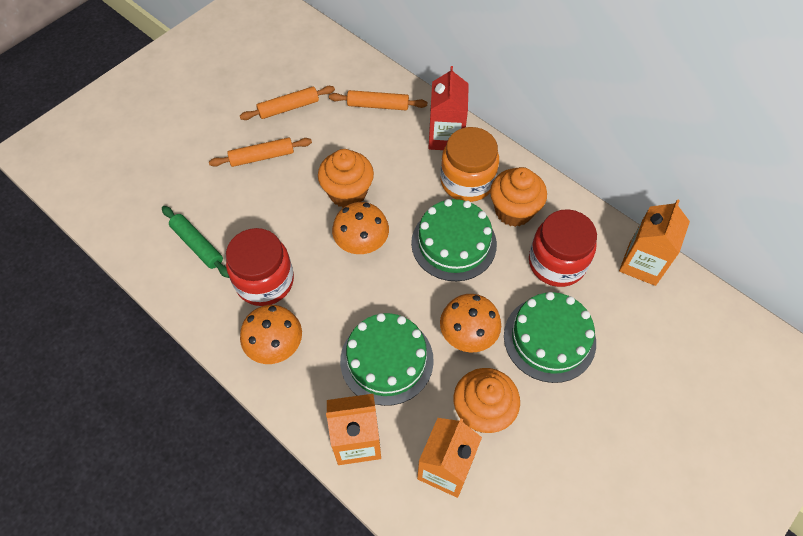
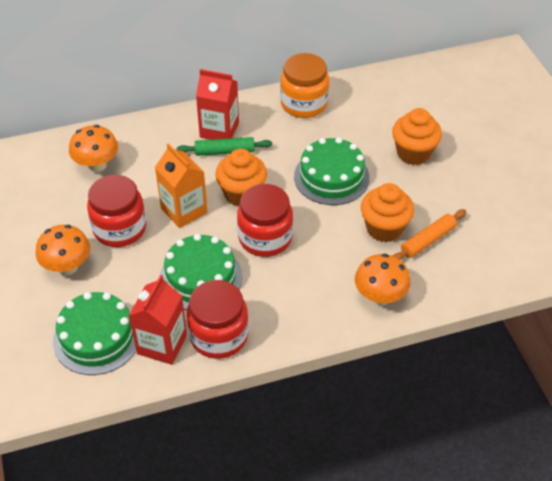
orange carton: [326,394,381,465] [417,418,482,498] [619,199,690,286] = 3 -> [155,143,208,228] = 1
orange rolling pin: [209,137,312,167] [240,86,335,120] [329,90,427,110] = 3 -> [393,209,466,260] = 1
red carton: [428,66,469,150] = 1 -> [129,275,187,365] [196,69,239,140] = 2
red jar: [226,228,294,306] [529,209,597,287] = 2 -> [87,175,146,247] [187,280,248,359] [237,184,293,257] = 3

